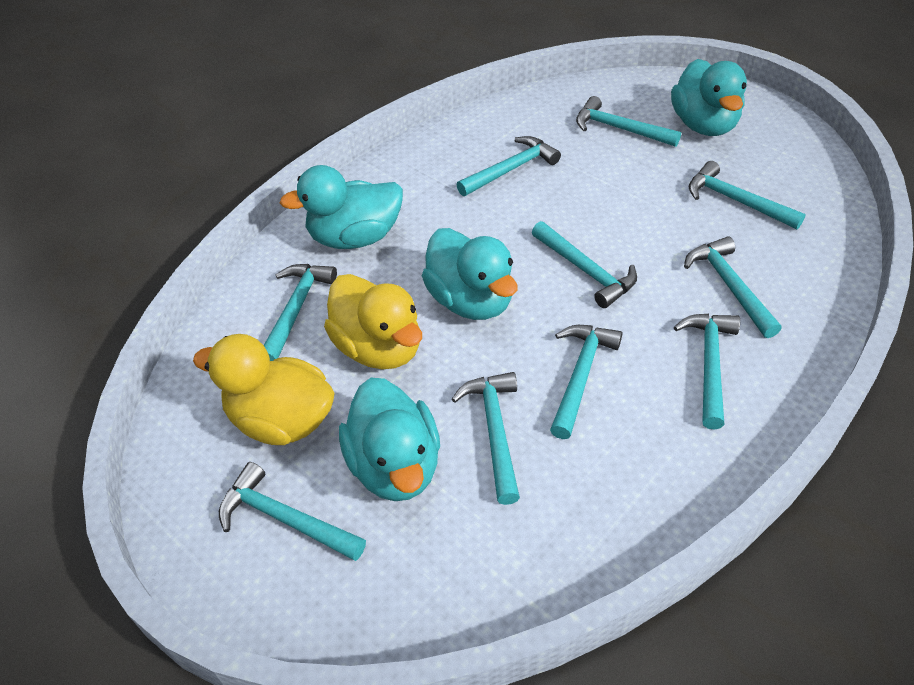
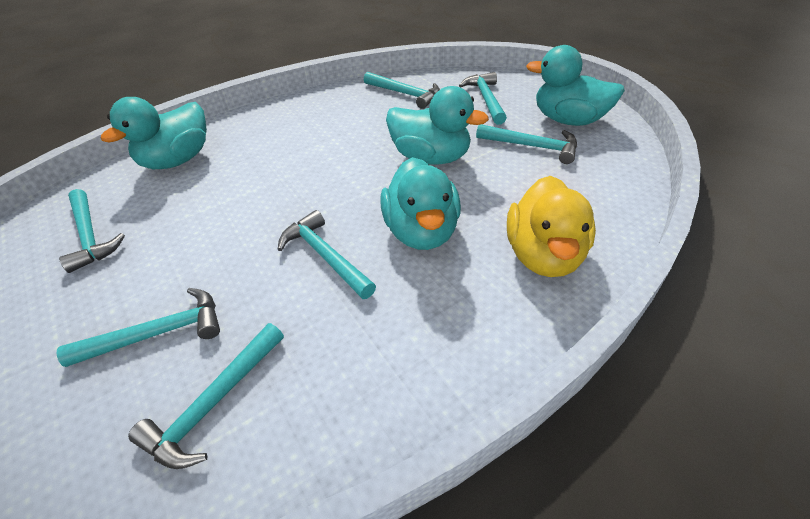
turquoise hammer: [219,462,366,561] [264,264,337,361] [452,372,520,505] [457,136,561,196] [532,221,637,308] [550,325,622,439] [576,96,681,147] [674,314,740,430] [684,236,782,338] [689,161,806,229] = 10 -> [56,288,220,367] [59,189,125,273] [128,323,284,469] [278,210,376,299] [364,72,440,109] [459,72,507,125] [476,124,577,164] = 7
yellow duck: [193,334,335,445] [324,274,422,369] = 2 -> [507,176,596,277] = 1

